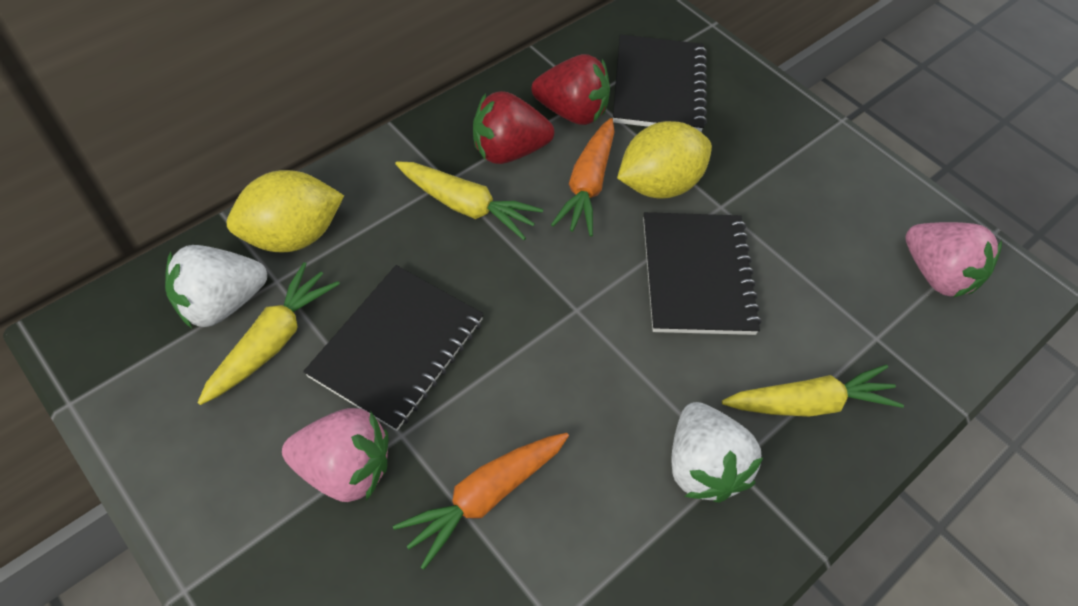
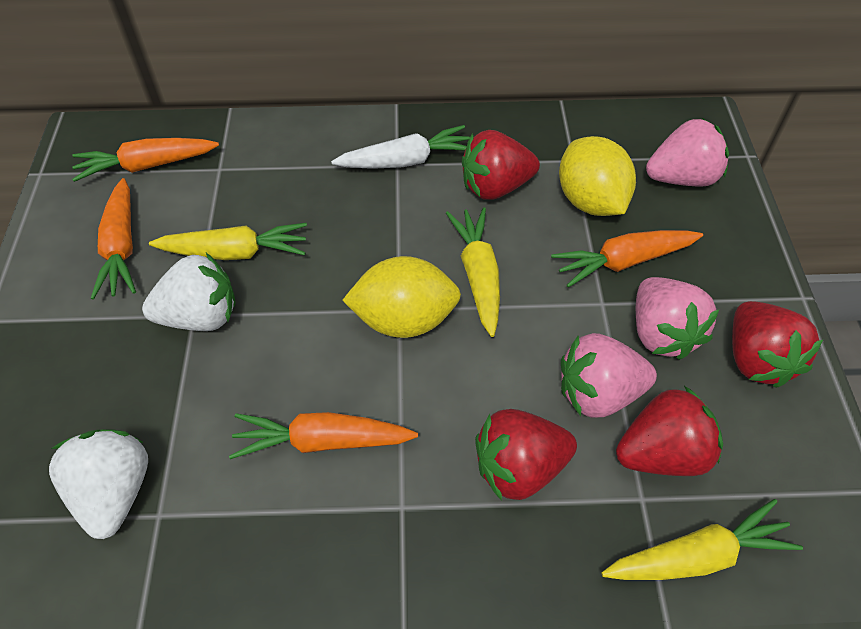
black notebook: [303,265,484,431] [613,34,707,132] [643,212,762,335] = 3 -> none = 0
orange carrot: [393,433,569,570] [551,118,614,237] = 2 -> [72,138,219,182] [91,178,136,300] [229,412,418,459] [551,230,703,287] = 4
pink strawberry: [282,408,388,502] [905,222,1002,297] = 2 -> [561,333,657,418] [636,277,719,360] [646,118,729,187] = 3
red strawberry: [473,91,554,164] [531,54,610,125] = 2 -> [462,130,540,200] [475,409,577,501] [616,386,723,476] [732,301,823,388] = 4
white carrot: none = 0 -> [331,125,470,169] = 1

